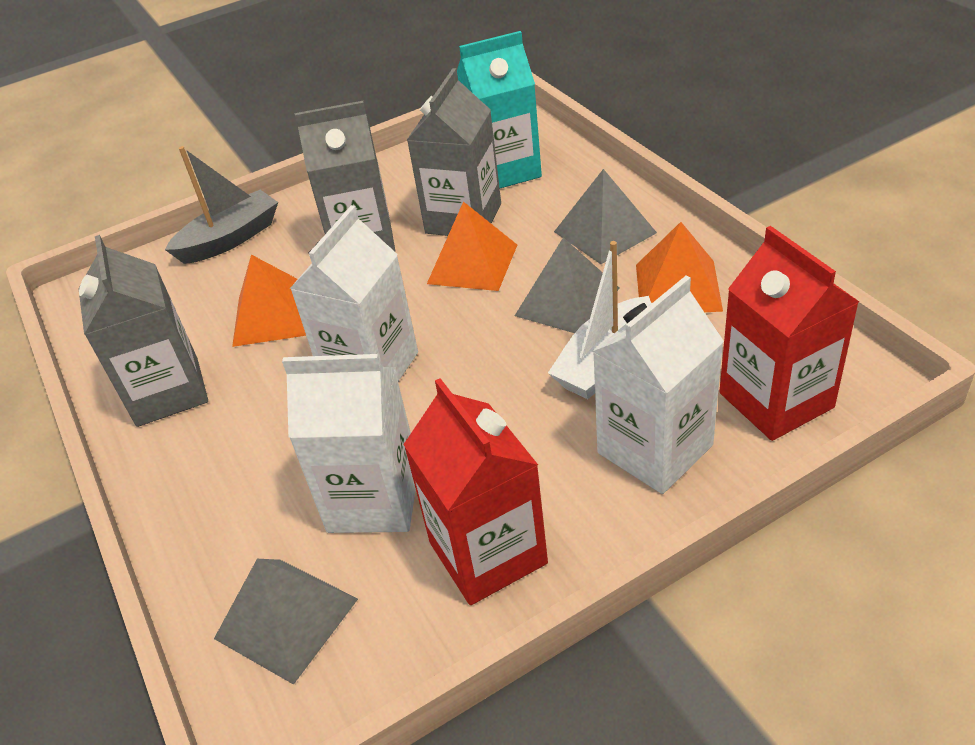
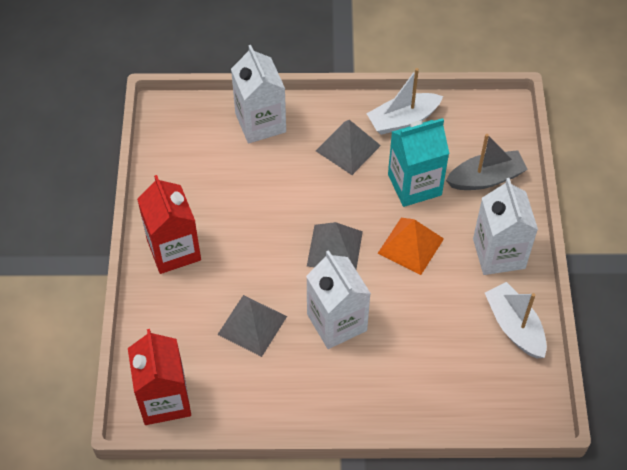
grey carton: [78,235,208,427] [295,101,395,251] [407,68,501,236] = 3 -> none = 0
orange pyramid: [232,255,306,347] [427,201,517,291] [636,222,723,312] = 3 -> [378,218,444,275] = 1
white boat: [548,241,651,399] = 1 -> [366,68,443,135] [485,282,547,358] = 2

